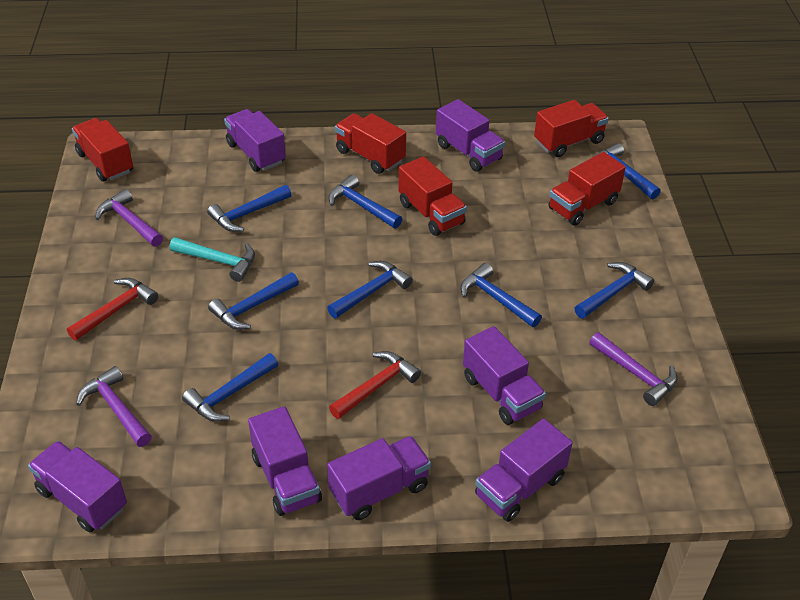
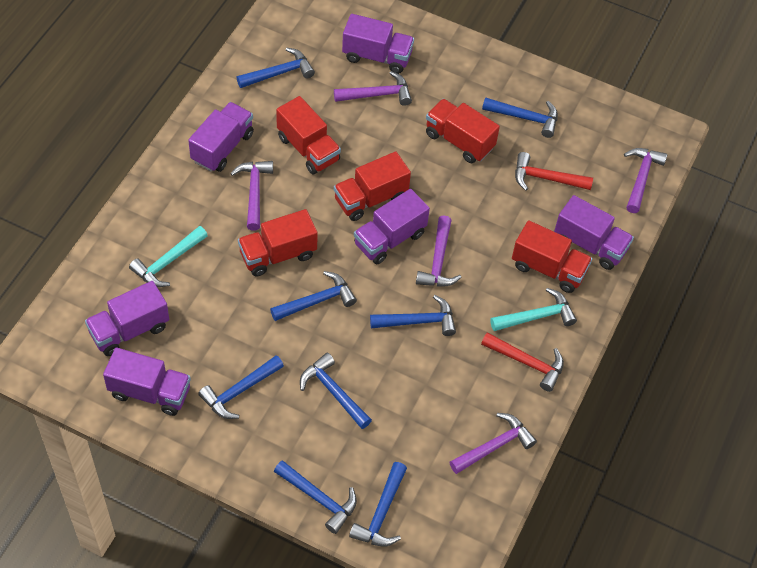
purple hammer: [76,366,152,447] [95,189,163,247] [589,332,678,406] = 3 -> [230,161,273,231] [334,71,412,106] [416,215,462,286] [450,413,537,474] [624,148,668,213] = 5
purple truck: [28,441,127,532] [224,109,286,172] [248,406,322,516] [327,436,431,520] [436,99,505,171] [463,326,546,425] [475,419,573,522] = 7 -> [85,281,169,356] [103,347,191,416] [188,102,254,172] [342,14,414,74] [354,189,430,264] [554,195,634,270] = 6
turquoise hammer: [170,237,255,282] = 1 -> [129,226,208,287] [490,288,577,331] = 2

